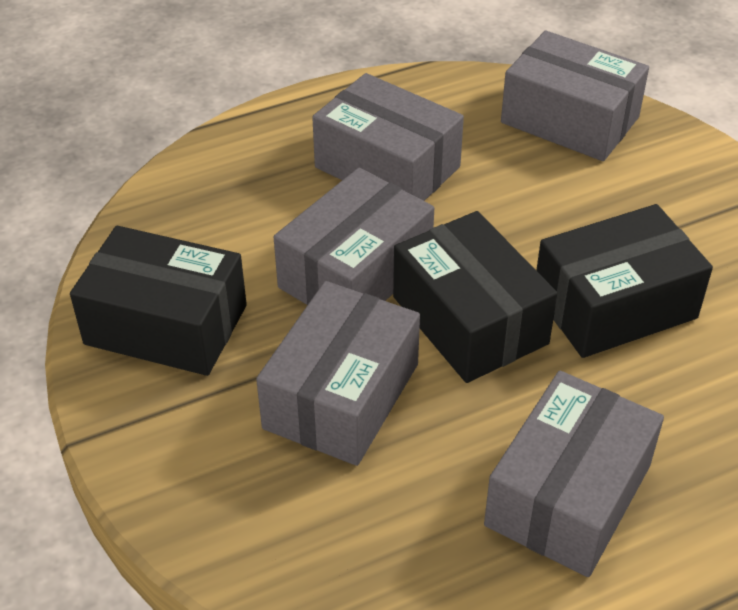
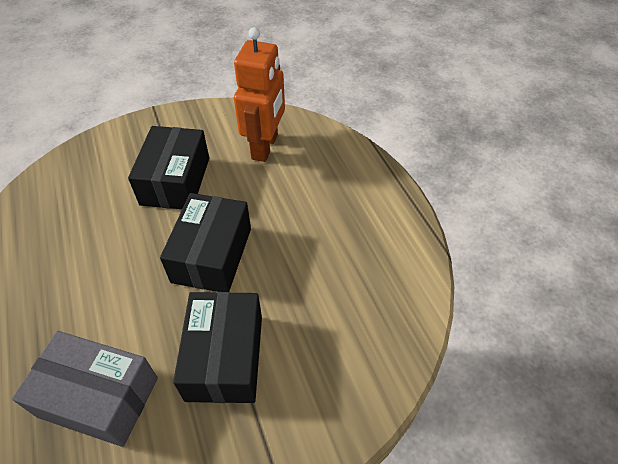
grey box: [256,281,420,466] [274,168,434,305] [312,73,464,201] [484,371,664,577] [501,31,649,161] = 5 -> [12,331,158,447] = 1
orange robot: none = 0 -> [234,27,285,162] = 1

